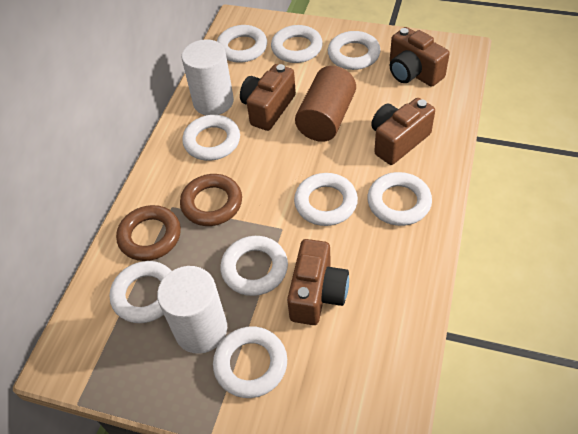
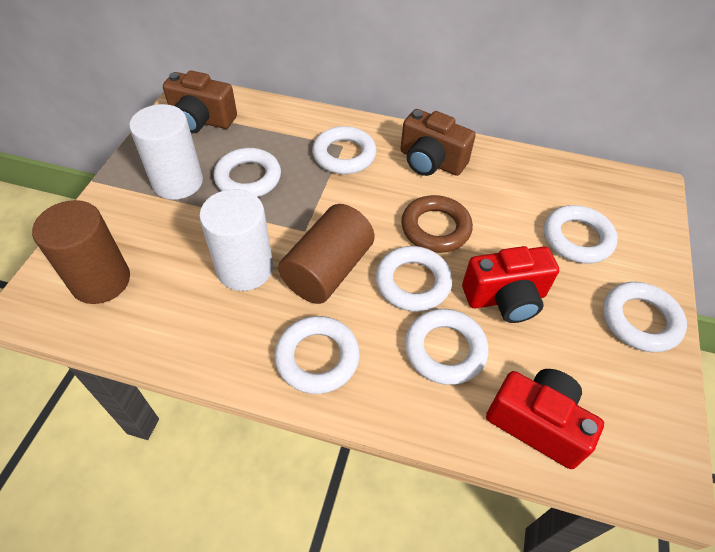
brown camera: [240,64,296,131] [287,239,349,325] [371,98,435,165] [390,27,450,87] = 4 -> [163,70,237,133] [400,109,476,176] = 2
brown cylinder: [295,66,356,142] = 1 -> [32,200,130,304] [278,204,375,304] = 2
brown ring: [116,205,181,261] [180,174,242,226] = 2 -> [401,195,473,253] = 1
red camera: none = 0 -> [462,246,559,323] [486,369,604,469] = 2
white ring: [110,261,172,323] [182,115,240,161] [213,326,287,398] [217,25,267,63] [220,236,288,296] [271,25,323,63] [294,173,358,226] [328,31,381,70] [367,172,432,226] = 9 -> [213,148,281,197] [275,316,360,394] [312,126,376,174] [376,246,452,312] [405,309,489,385] [544,205,618,264] [603,282,687,352] = 7

